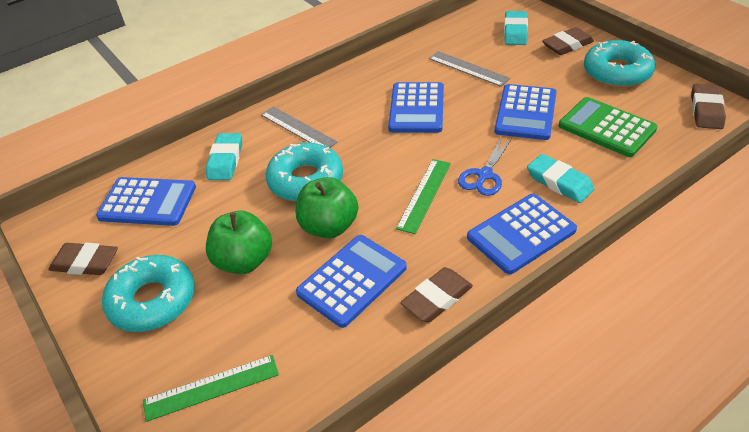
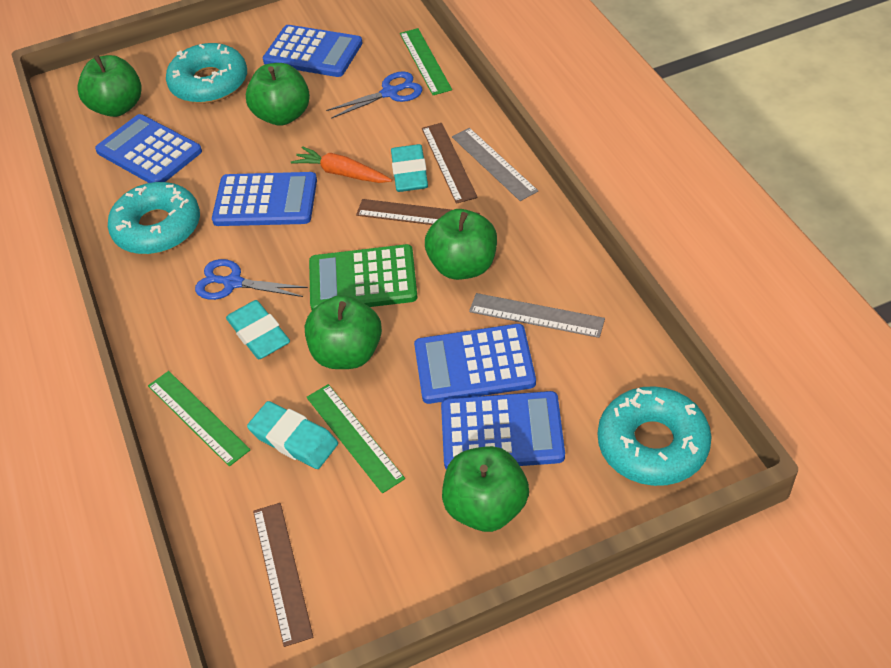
blue scissors: [458,137,512,196] = 1 -> [195,259,308,300] [326,71,423,119] = 2
brown eraser: [48,243,118,275] [400,267,473,322] [542,27,594,55] [691,84,726,129] = 4 -> none = 0
brown ruler: none = 0 -> [253,503,313,647] [356,199,480,225] [422,123,478,204] = 3
green apple: [206,211,272,274] [296,177,358,238] = 2 -> [77,55,142,117] [246,63,310,126] [305,295,382,369] [425,209,497,280] [442,446,529,532] = 5
green ruler: [143,355,279,422] [396,159,451,234] = 2 -> [148,371,251,466] [307,384,405,493] [400,28,452,95] = 3
orange carrot: none = 0 -> [291,146,392,183] = 1

